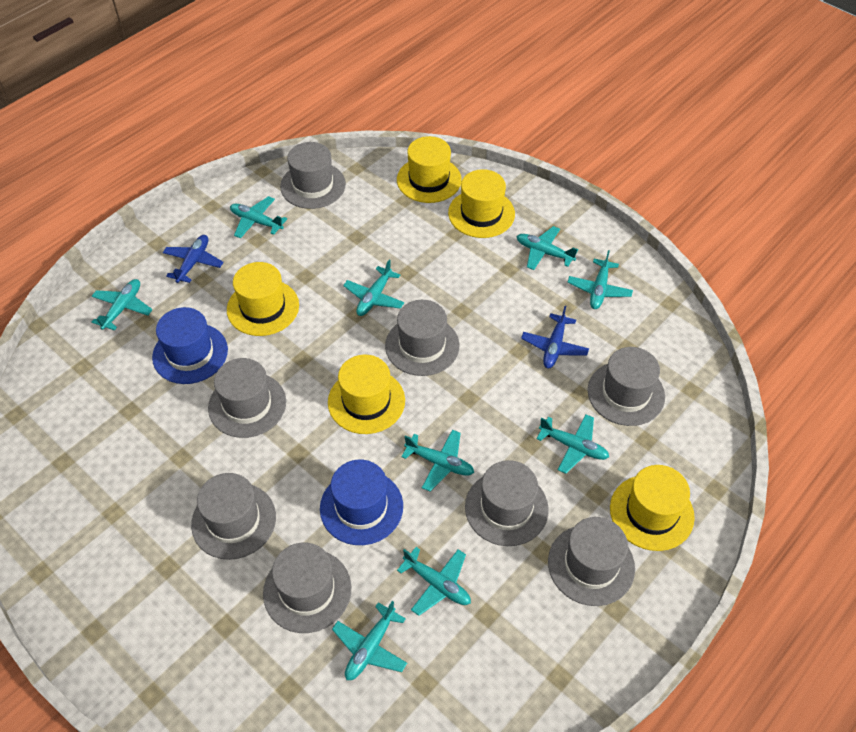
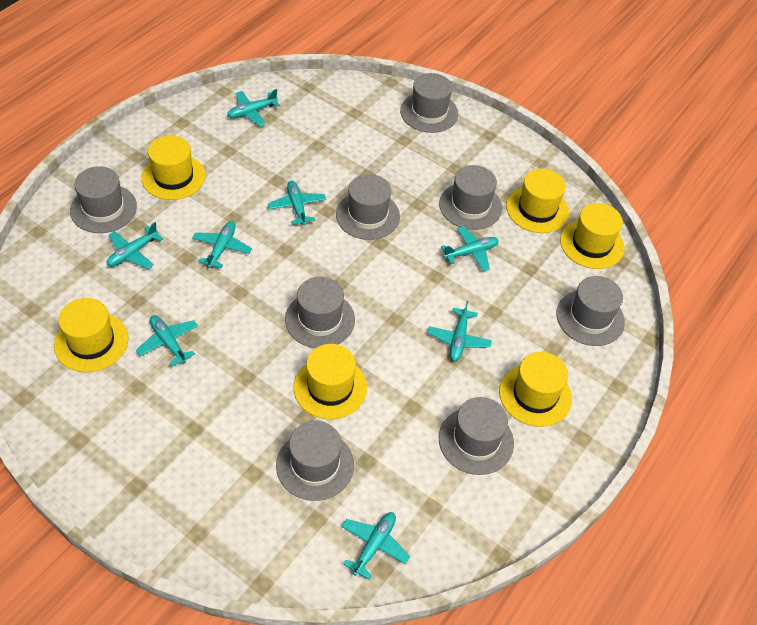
blue hat: [152,307,228,384] [320,460,403,545] = 2 -> none = 0
blue plane: [163,235,223,283] [521,306,589,368] = 2 -> none = 0
turquoise plane: [92,279,152,331] [230,196,287,239] [332,601,407,680] [343,259,404,316] [397,547,471,616] [401,430,474,491] [516,226,578,270] [537,414,609,474] [567,250,633,309] = 9 -> [107,222,163,269] [136,315,198,367] [192,221,252,268] [227,89,280,126] [268,181,326,225] [342,512,410,580] [428,300,492,361] [441,226,499,271] = 8
yellow hat: [227,262,299,336] [328,355,405,434] [397,136,462,203] [448,169,515,238] [610,465,695,551] = 5 -> [54,298,129,372] [141,135,206,200] [293,344,367,419] [499,352,572,427] [506,169,569,233] [560,203,625,269] = 6

